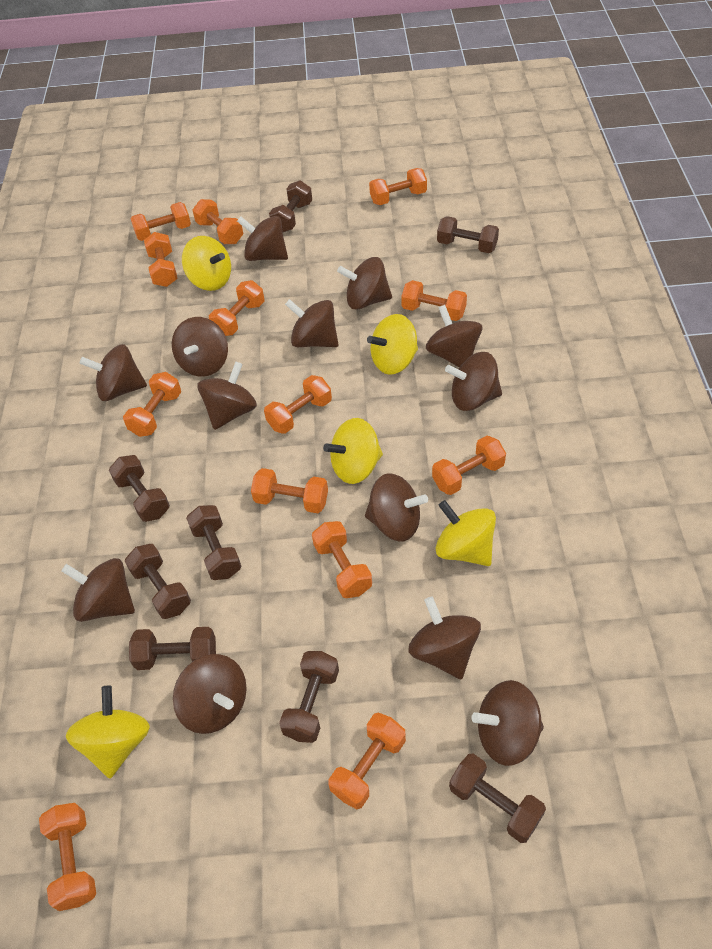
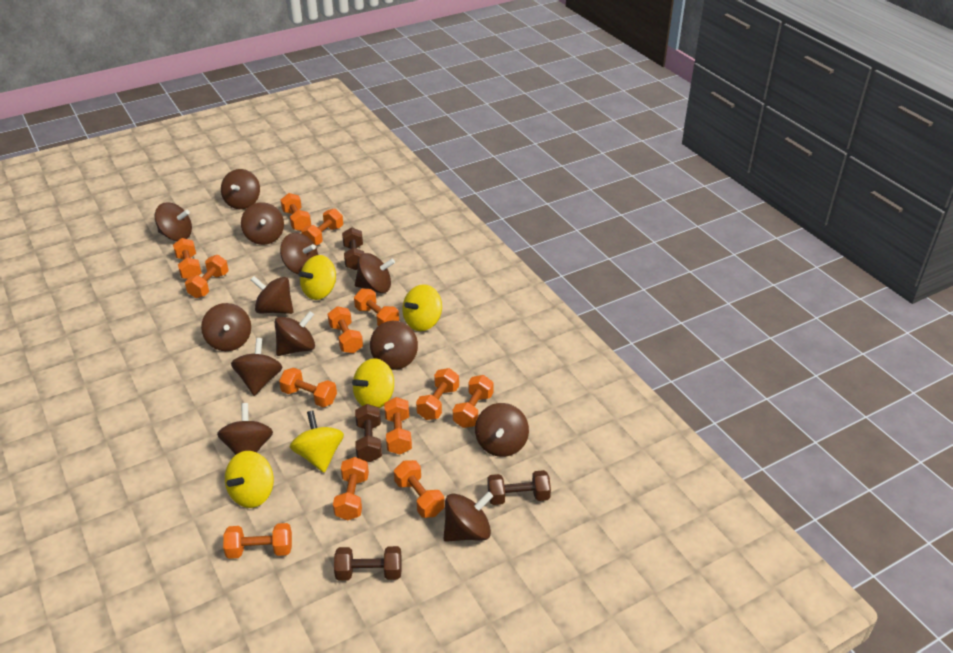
brown dumbbell: [109,455,170,522] [125,544,191,619] [129,627,216,670] [186,505,241,580] [269,180,312,232] [279,651,339,743] [437,216,499,253] [449,754,546,843] = 8 -> [334,546,402,581] [342,227,364,270] [355,404,382,462] [488,470,551,505] = 4

